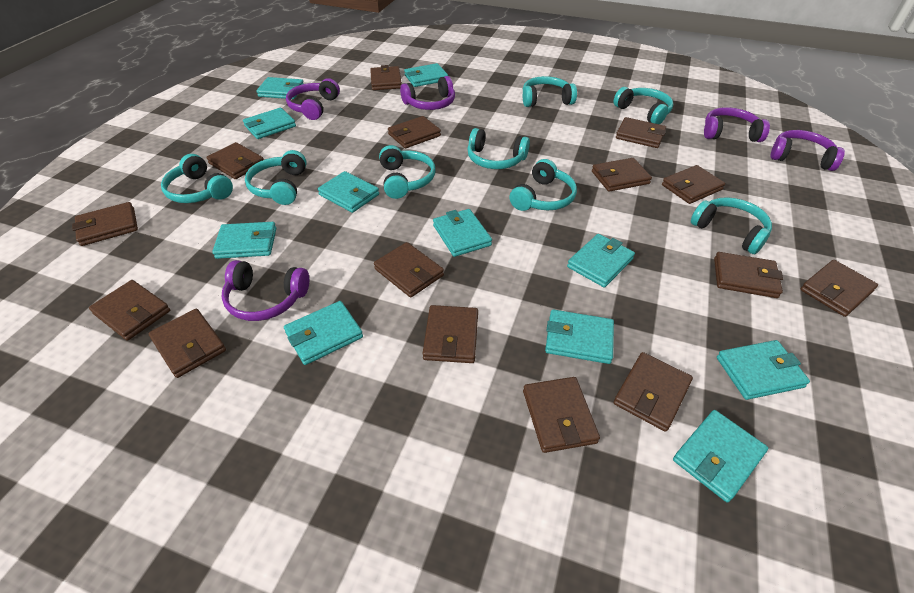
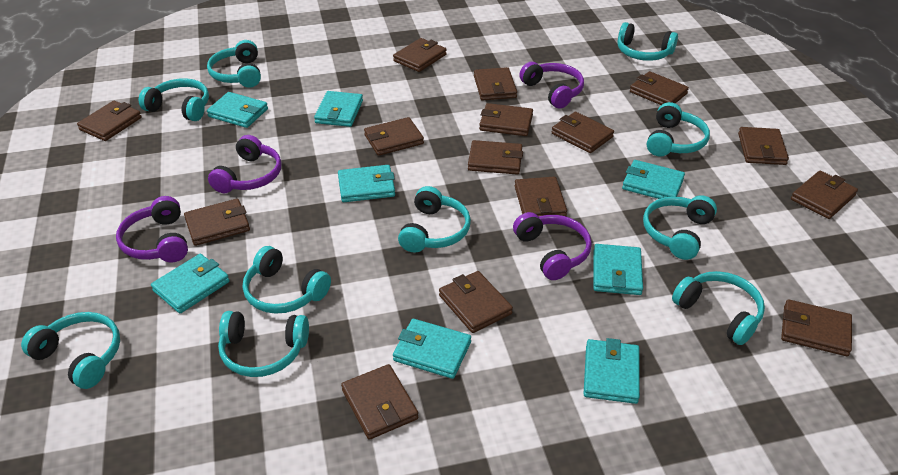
purple headphones: [222,260,309,321] [286,78,340,120] [400,76,455,110] [704,107,770,142] [771,130,845,171] = 5 -> [116,196,188,262] [208,135,282,193] [513,212,592,280] [519,62,584,109] = 4
turquoise headphones: [161,154,233,203] [245,150,307,205] [379,145,435,199] [467,128,530,169] [510,159,577,211] [523,76,577,107] [614,87,673,124] [691,197,772,254] = 8 -> [21,312,120,389] [139,78,209,121] [207,40,261,88] [218,311,309,377] [243,246,331,314] [398,186,471,252] [617,22,678,61] [643,195,717,260] [647,102,710,157] [672,271,765,345] = 10
turquoise wallet: [212,222,276,259] [243,108,296,139] [256,77,304,99] [284,301,363,365] [318,171,379,213] [404,63,448,87] [433,209,492,257] [545,309,614,364] [567,234,635,287] [673,410,768,502] [717,340,810,400] = 11 -> [151,254,229,314] [207,92,268,128] [314,91,363,127] [338,165,395,202] [393,319,471,379] [583,338,640,404] [593,244,643,295] [622,160,685,199] = 8

